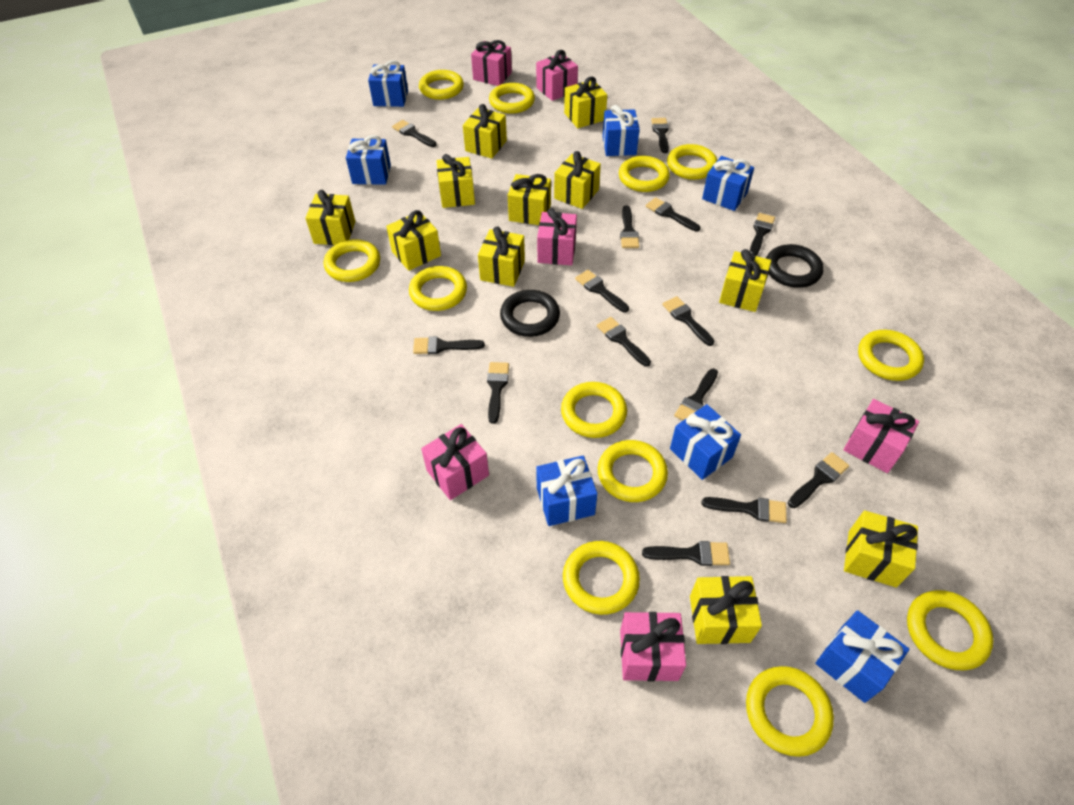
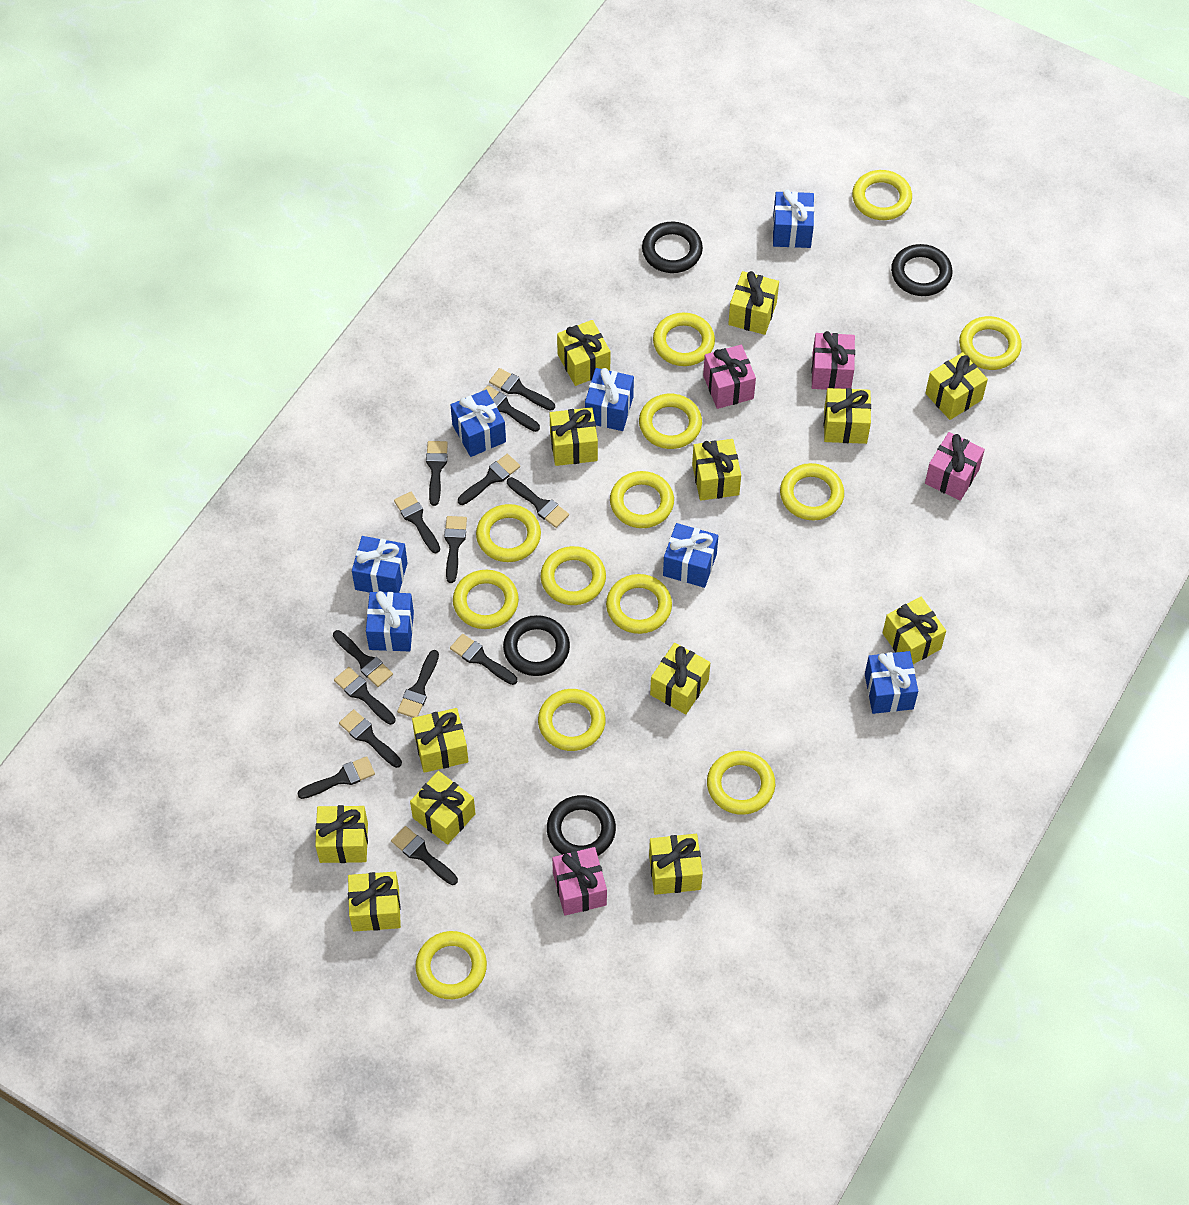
black ring: [500,290,560,337] [766,244,824,288] = 2 -> [503,615,570,676] [547,795,616,856] [642,222,703,273] [891,244,953,296] = 4
pink gift: [421,424,489,500] [471,40,512,86] [536,50,578,101] [537,208,577,265] [620,612,686,681] [843,399,919,473] = 6 -> [552,847,607,916] [703,345,756,409] [811,331,855,390] [925,432,985,501] = 4
yellow gift: [305,190,355,245] [386,210,441,271] [436,154,475,208] [463,104,507,158] [478,226,525,287] [508,174,551,225] [554,151,601,209] [564,76,607,128] [690,576,762,644] [719,249,771,312] [844,510,918,588] = 11 -> [315,805,368,863] [348,872,401,932] [410,771,475,845] [412,708,468,773] [550,407,598,466] [557,320,610,386] [649,834,703,895] [650,643,710,714] [692,439,741,501] [728,271,779,335] [824,388,871,444] [883,597,946,664] [925,352,988,420] = 13
yellow ring: [324,239,380,282] [409,266,467,311] [419,70,464,100] [489,83,535,114] [561,382,627,438] [563,541,640,615] [598,440,668,502] [619,156,670,192] [667,144,717,180] [746,666,834,757] [858,330,924,381] [907,590,994,670] = 12 -> [415,931,487,999] [453,570,519,629] [476,504,541,562] [538,689,606,751] [541,546,606,605] [606,574,672,634] [610,471,674,528] [639,394,702,449] [653,313,715,366] [707,751,775,815] [780,463,844,520] [852,170,912,220] [959,316,1022,370] = 13

